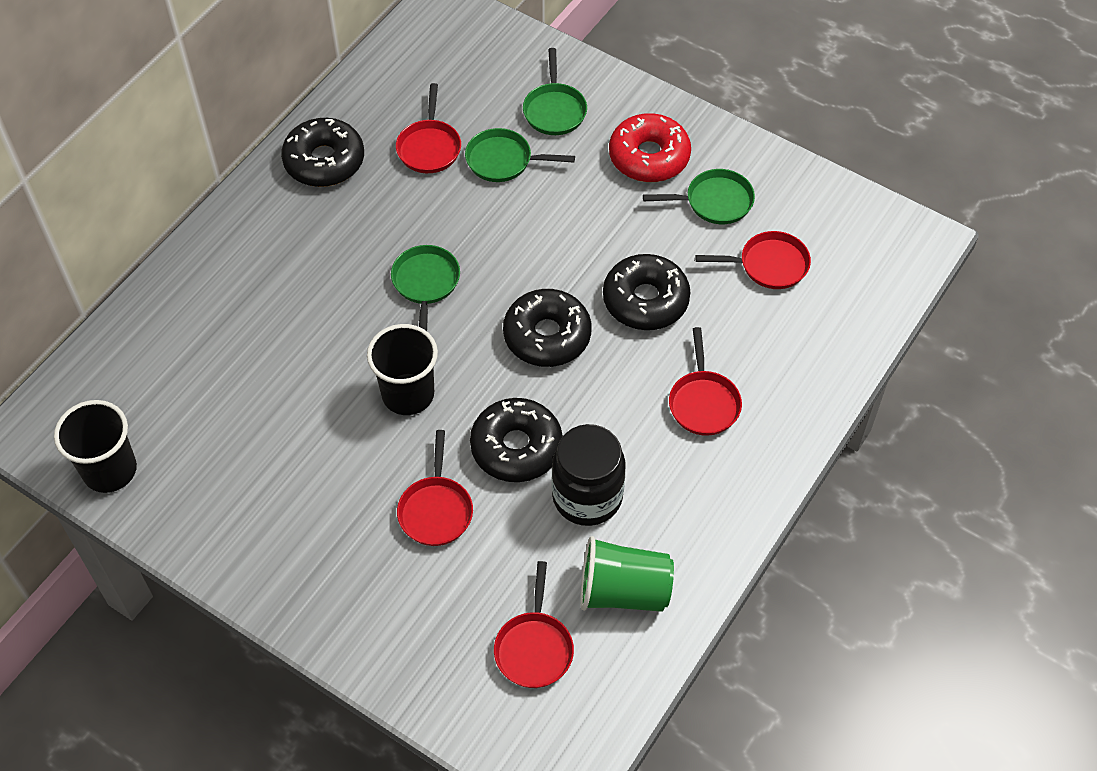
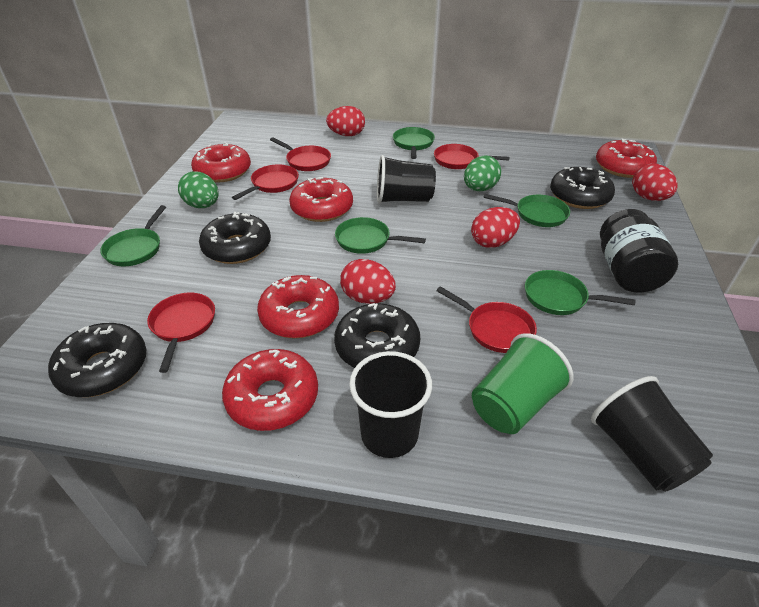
black cup: [54,400,137,493] [367,324,438,415] = 2 -> [349,351,432,458] [377,155,436,204] [591,376,713,492] = 3
green egg: none = 0 -> [178,171,218,208] [464,155,501,191] = 2
green pan: [391,245,460,331] [465,128,575,182] [523,48,587,135] [643,169,755,224] = 4 -> [100,205,166,266] [335,217,426,254] [393,127,435,159] [483,194,570,227] [525,270,635,315] = 5
red donut: [609,113,691,182] = 1 -> [191,142,251,183] [222,349,318,431] [257,275,339,338] [289,177,353,222] [596,138,657,178] = 5
red egg: none = 0 -> [326,106,365,136] [340,259,396,304] [471,207,520,248] [632,163,678,201] = 4

